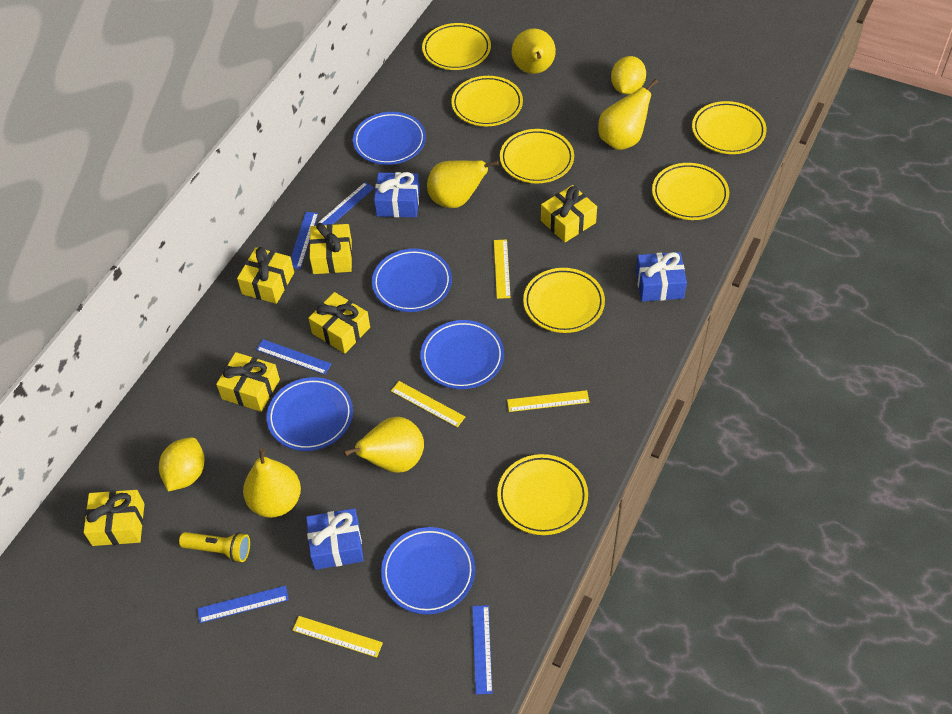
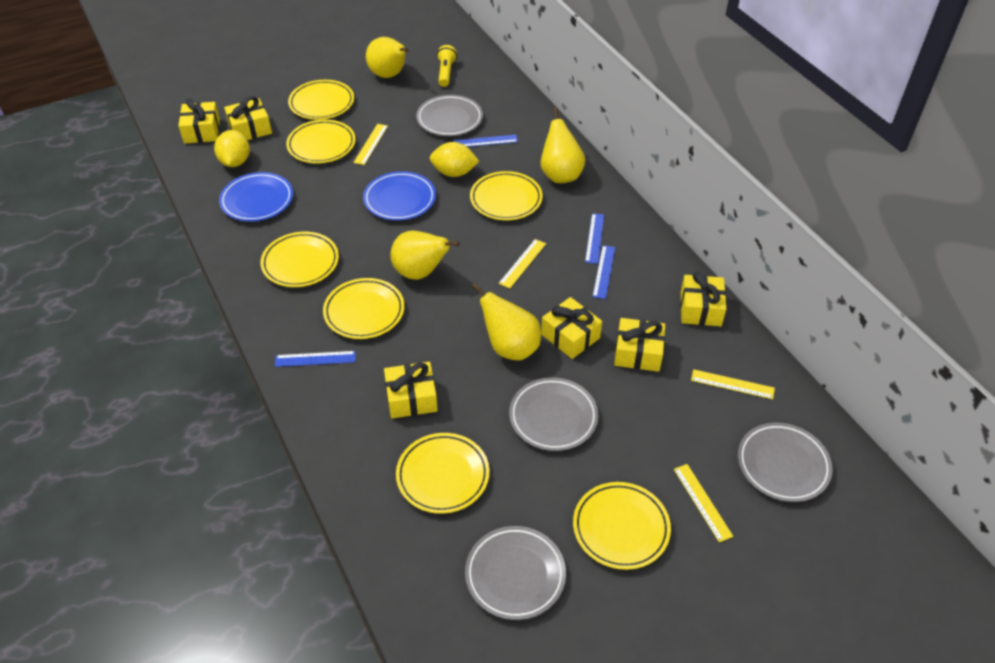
blue gift: [306,508,364,570] [374,172,420,217] [636,252,687,302] = 3 -> none = 0
blue plate: [267,377,353,451] [353,112,426,165] [372,249,452,312] [381,527,475,614] [420,320,504,389] = 5 -> [219,172,293,222] [363,171,436,221] = 2
blue ruler: [197,586,289,623] [256,339,331,375] [291,212,318,269] [317,182,374,225] [472,605,492,694] = 5 -> [275,351,356,367] [453,135,518,147] [585,213,604,264] [592,245,615,299] = 4
grey plate: none = 0 -> [416,95,483,136] [465,526,566,620] [509,377,598,451] [738,423,833,502] = 4
yellow pear: [243,448,301,518] [343,417,424,473] [427,160,499,208] [512,28,556,74] [598,78,658,150] = 5 -> [366,37,409,78] [391,231,459,280] [472,283,541,360] [541,107,585,183] = 4

